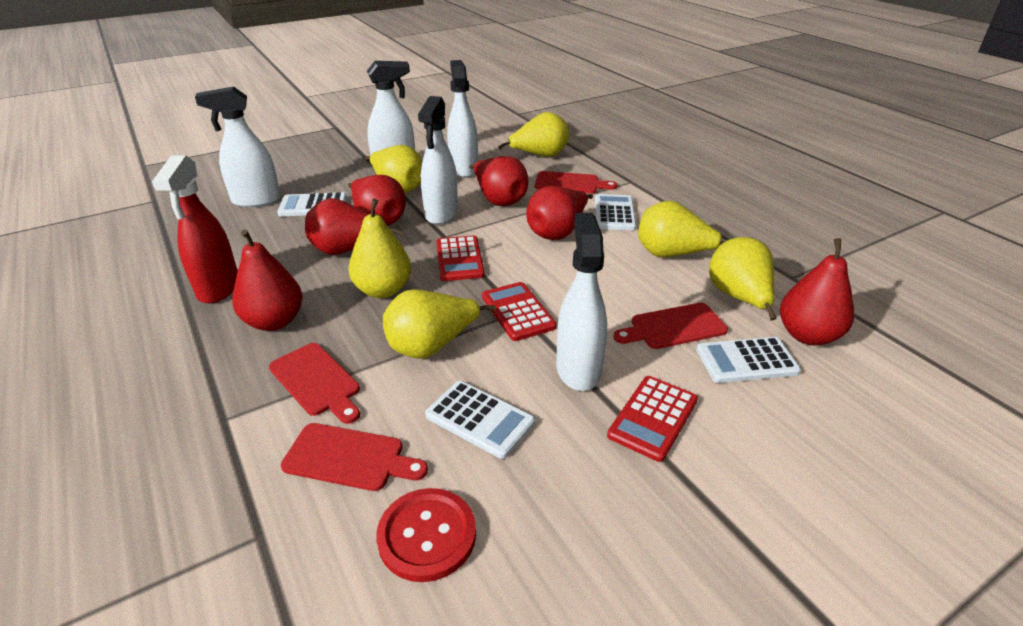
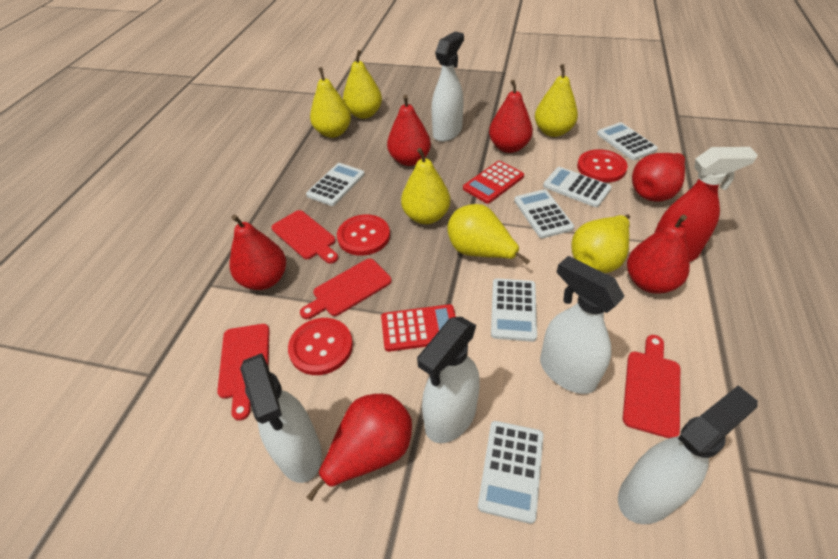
red button: [376,488,476,582] = 1 -> [288,318,353,375] [337,214,390,256] [577,149,628,183] = 3
red calculator: [436,236,485,281] [482,282,557,341] [607,376,698,462] = 3 -> [381,304,456,352] [463,161,524,203] = 2
white calculator: [277,192,347,216] [425,381,535,459] [595,194,636,230] [696,337,801,383] = 4 -> [306,163,365,206] [478,421,544,524] [491,278,537,342] [514,189,574,238] [543,167,612,207] [597,122,658,160] = 6

